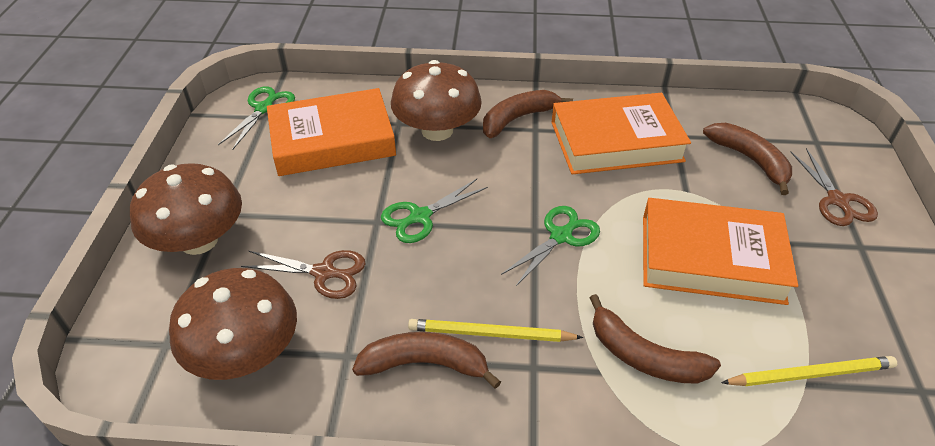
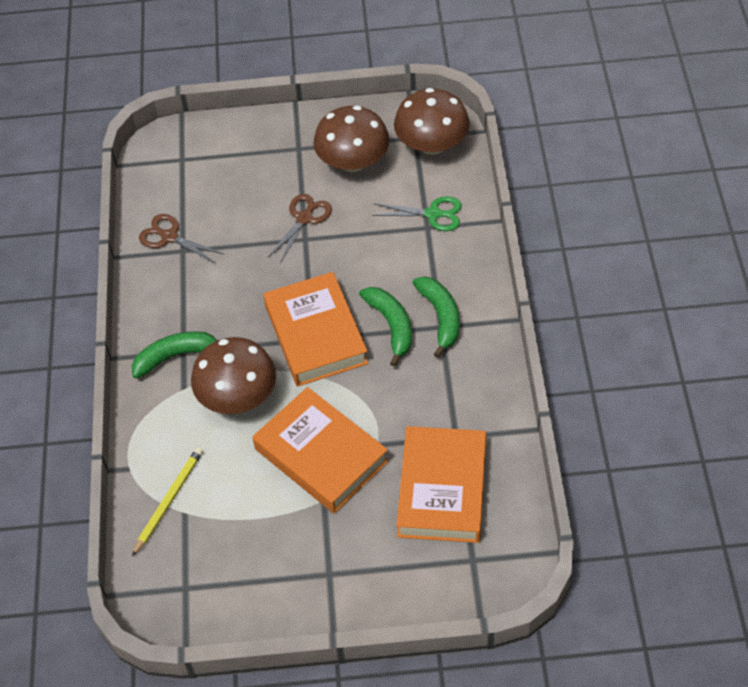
brown banana: [352,332,501,389] [483,90,573,138] [590,294,721,384] [703,123,792,195] = 4 -> none = 0
green banana: none = 0 -> [132,331,217,379] [359,287,412,367] [412,276,459,358] = 3
green scissors: [218,86,295,150] [381,179,488,243] [501,206,600,286] = 3 -> [372,196,462,231] = 1
yellow pencil: [408,319,583,342] [721,356,897,386] = 2 -> [132,447,203,556] = 1

